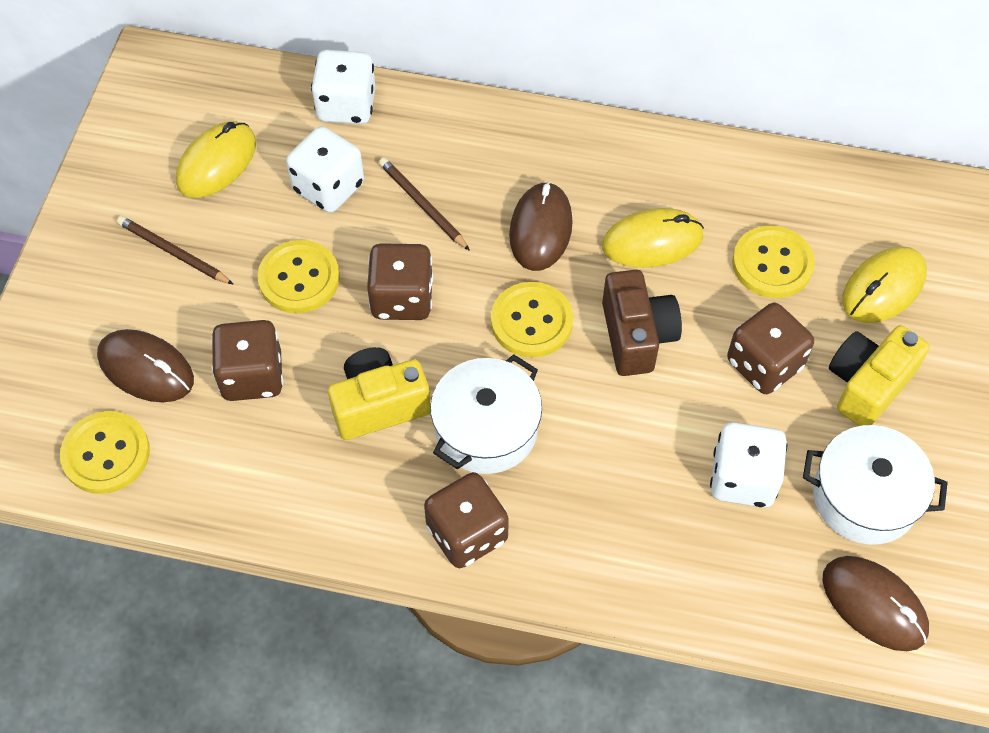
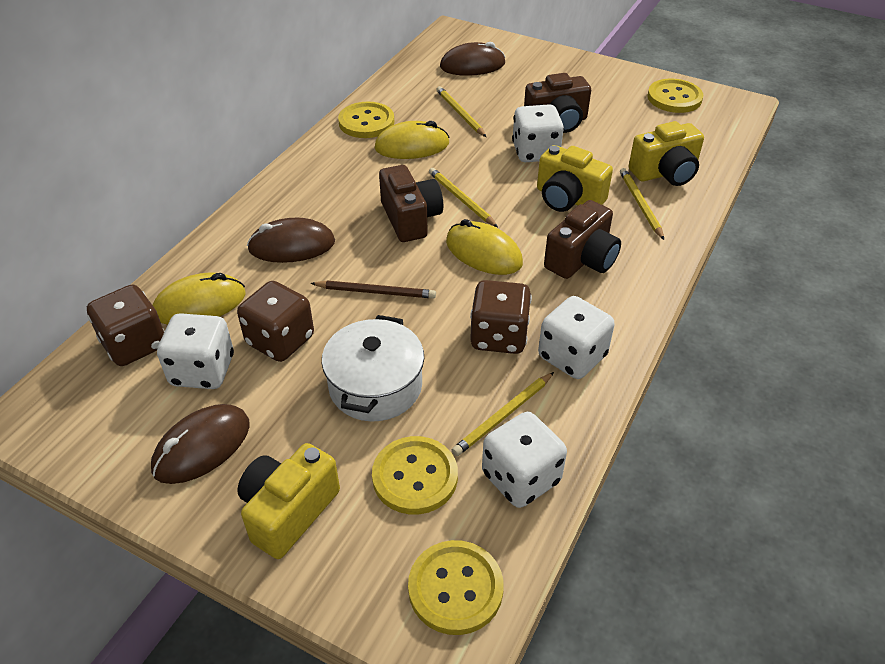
brown camera: [602,270,682,376] = 1 -> [379,165,443,242] [524,73,591,133] [544,200,621,279] = 3
brown dice: [211,320,283,401] [367,243,433,320] [424,472,509,568] [727,303,814,394] = 4 -> [87,285,165,366] [237,281,314,362] [470,280,532,354] = 3
brown pencil: [117,216,234,285] [379,158,470,251] = 2 -> [311,281,436,299] = 1
white dice: [286,126,364,213] [311,50,376,124] [710,422,787,508] = 3 -> [157,313,234,389] [482,412,567,508] [512,104,564,162] [538,296,615,379] = 4
white pot: [430,354,542,474] [803,425,948,545] = 2 -> [322,315,424,422] = 1
yellow camera: [328,347,431,440] [829,325,929,426] = 2 -> [237,443,340,559] [537,145,613,212] [629,121,704,186] = 3
yellow pencil: none = 0 -> [429,168,498,227] [436,86,486,137] [452,372,554,456] [620,168,664,240] = 4

